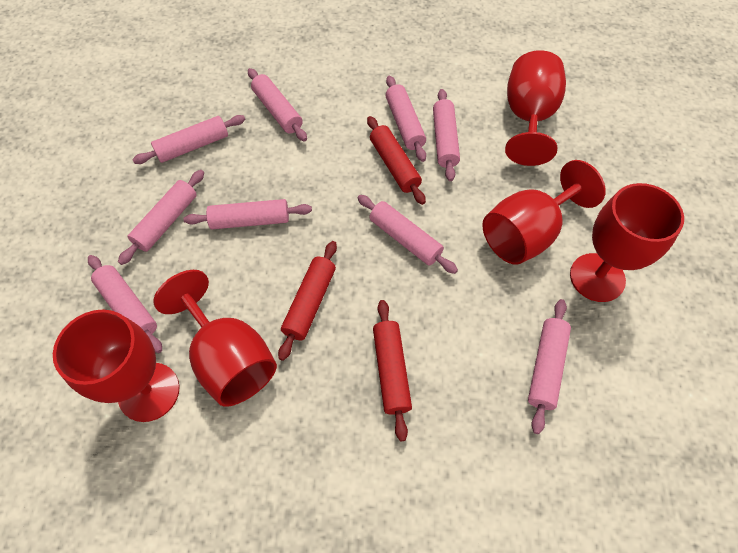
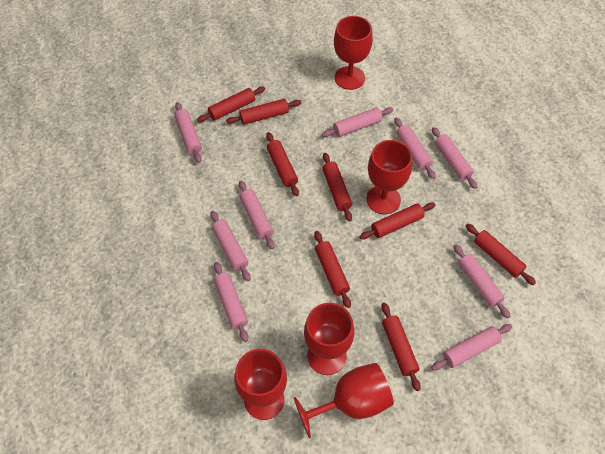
red rolling pin: [278,241,337,361] [367,116,426,205] [373,300,412,441] = 3 -> [197,87,265,122] [226,99,301,125] [266,132,299,196] [314,231,351,308] [322,153,352,221] [360,202,435,239] [381,302,421,391] [466,224,536,285] = 8

